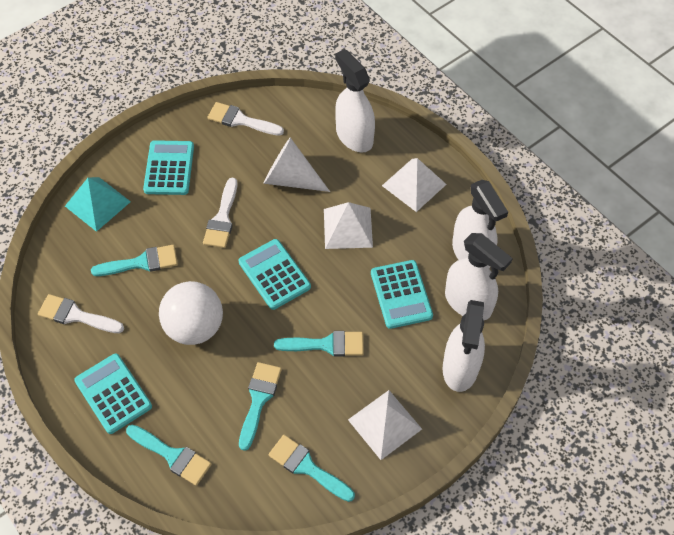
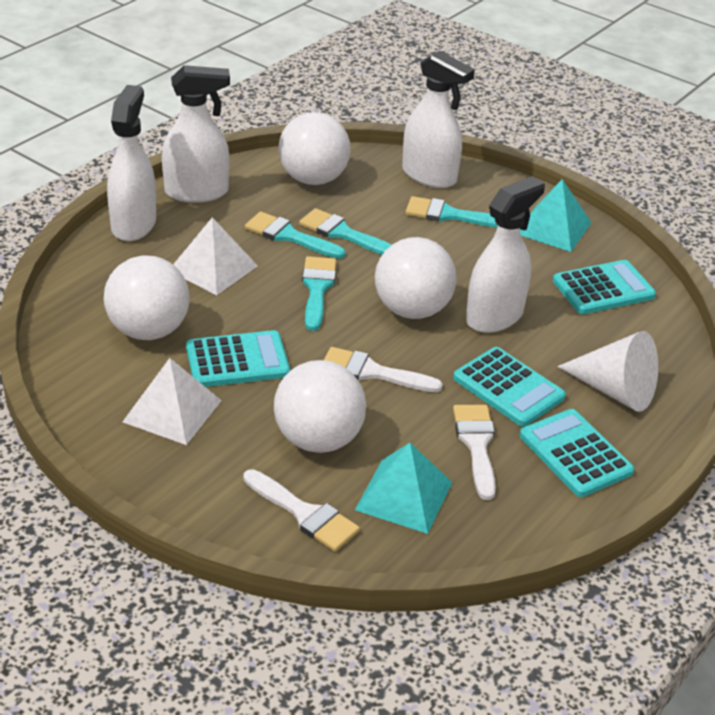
turquoise brush: [91,245,178,276] [126,425,211,486] [239,362,282,451] [268,435,355,502] [274,331,364,356] = 5 -> [245,211,346,259] [299,208,392,255] [302,256,337,331] [405,196,498,228] = 4
turquoise pyramid: [65,177,131,232] = 1 -> [355,443,452,534] [520,179,592,252] = 2
white ball: [159,281,223,345] = 1 -> [104,255,190,340] [274,360,366,453] [278,112,351,185] [375,237,456,319] = 4
white pyramid: [324,202,373,249] [348,390,422,460] [382,158,447,212] = 3 -> [123,358,222,445] [173,217,258,295] = 2

